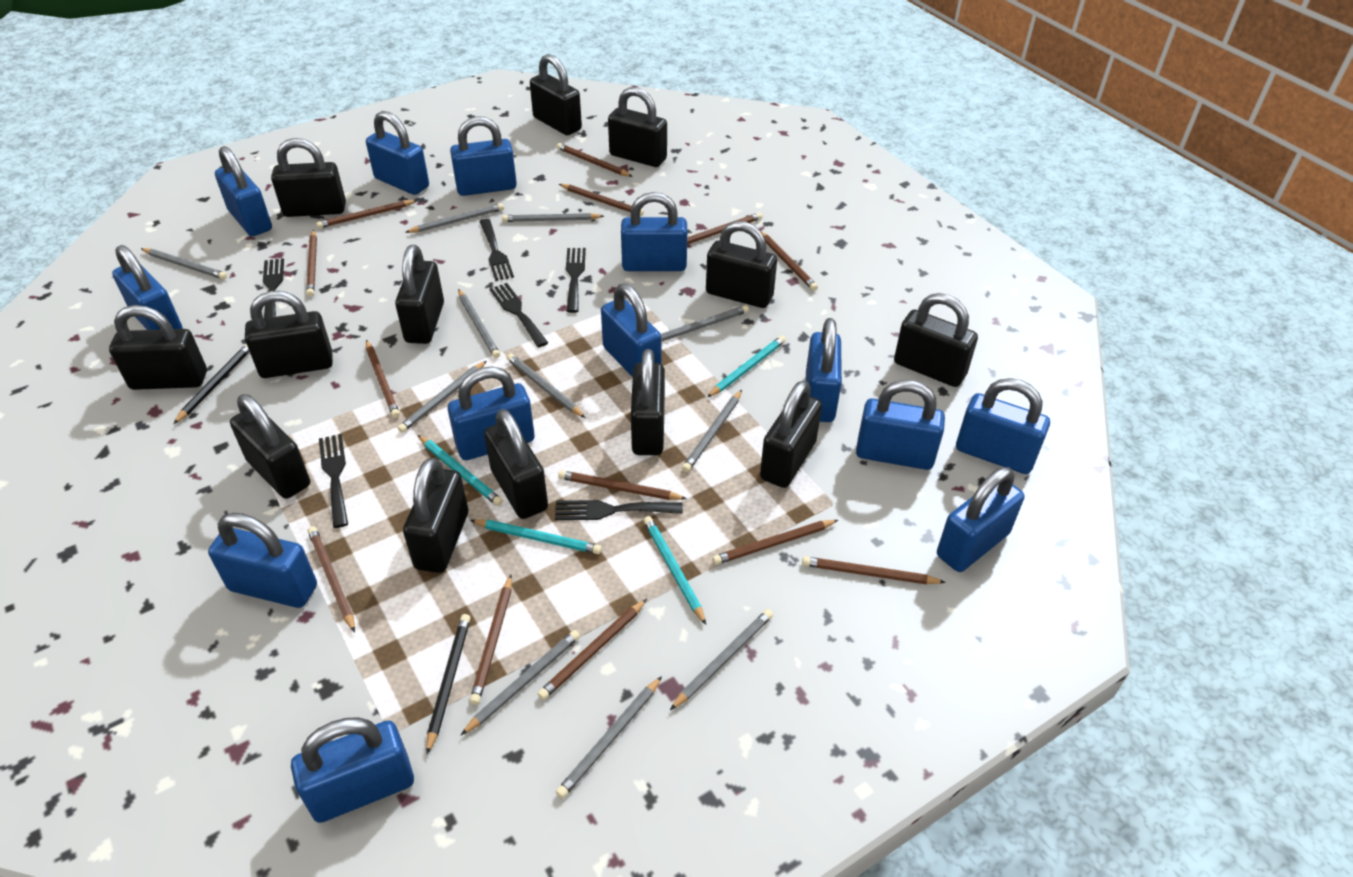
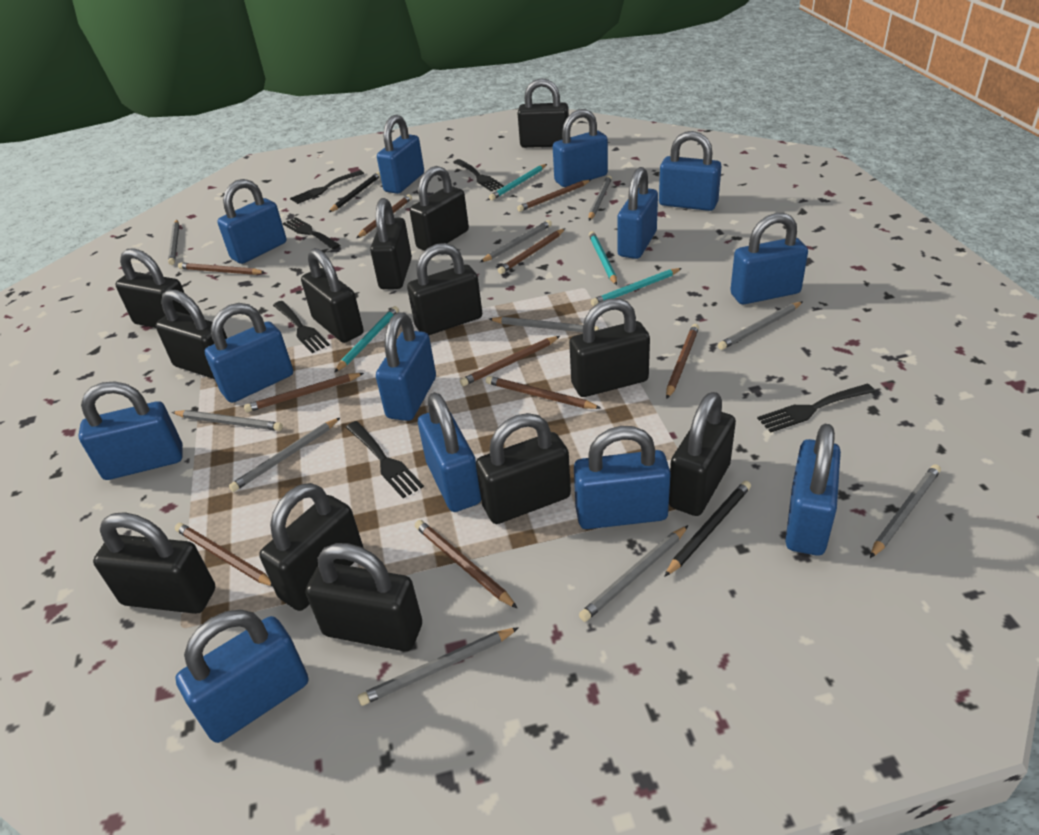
brown pencil: [306,230,317,297] [308,526,355,632] [316,200,418,229] [366,340,400,418] [469,575,512,705] [538,599,647,700] [557,143,633,177] [558,470,687,500] [559,184,644,216] [687,212,762,245] [712,520,838,565] [761,231,818,291] [802,556,946,584] = 13 -> [175,523,272,586] [178,263,266,275] [244,373,364,412] [356,194,412,238] [415,520,518,609] [460,336,560,386] [486,376,601,409] [498,229,565,274] [517,180,591,212] [666,324,699,399] = 10
grey pencil: [141,248,227,279] [398,361,487,433] [405,203,504,233] [458,289,500,358] [461,630,580,735] [502,213,604,222] [507,353,585,418] [556,676,662,799] [661,305,749,342] [670,609,773,710] [682,390,742,472] = 11 -> [168,220,179,265] [172,410,283,431] [229,417,341,492] [358,627,519,706] [480,220,552,262] [489,317,599,332] [579,525,688,622] [588,176,612,221] [718,301,803,350] [870,464,941,558] = 10

